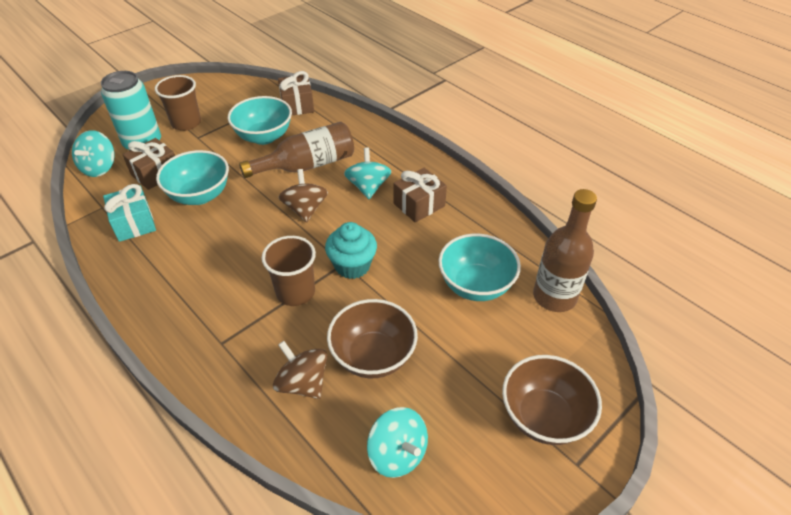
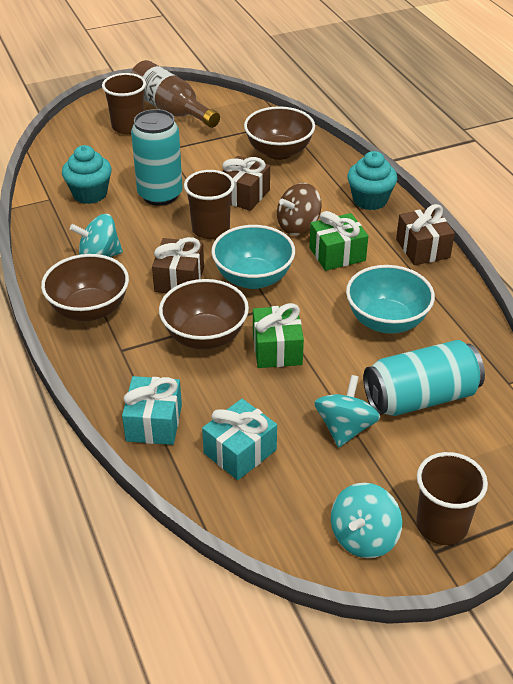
brown bottle: [239,122,354,178] [533,189,597,312] = 2 -> [131,60,220,128] = 1
brown bowl: [327,299,418,378] [502,355,602,445] = 2 -> [41,254,129,321] [159,279,249,349] [244,106,315,160] = 3
brown cup: [155,75,201,131] [262,236,316,306] = 2 -> [102,73,146,134] [184,170,235,239] [416,452,488,545] = 3
brown spinning top: [273,341,327,399] [278,169,328,223] = 2 -> [277,183,322,235] = 1
green gift: none = 0 -> [253,303,304,368] [309,211,368,271] = 2
turquoise bowl: [156,150,229,205] [228,96,292,145] [438,234,521,301] = 3 -> [211,225,295,289] [346,265,435,334] = 2
turquoise can: [101,71,161,151] = 1 -> [131,109,183,206] [363,340,485,416] = 2
turquoise cupcake: [325,222,377,279] = 1 -> [62,145,112,204] [347,151,397,210] = 2
turquoise gift: [103,184,156,242] = 1 -> [122,376,182,445] [202,399,277,480] = 2

